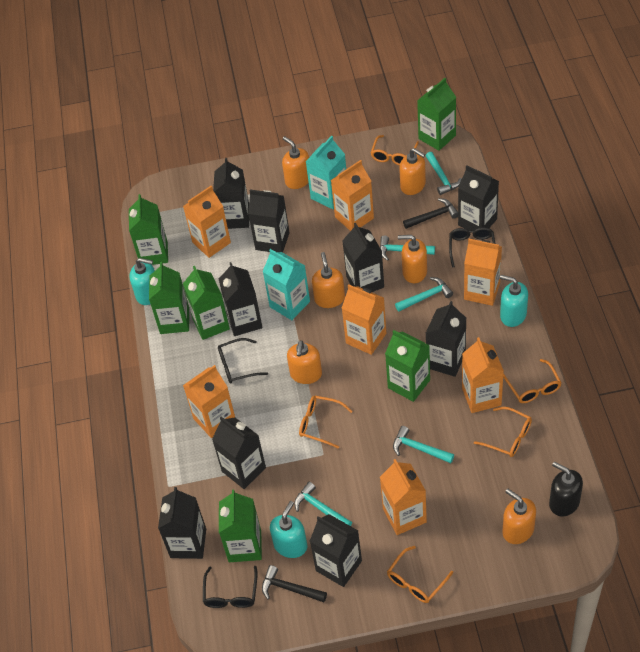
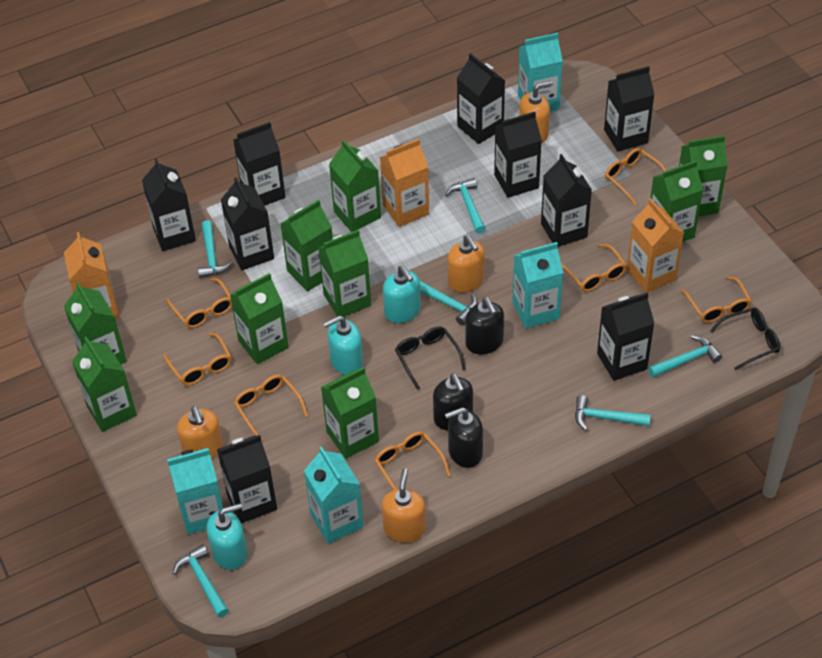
black glasses: [203,566,258,608] [218,338,268,384] [449,227,495,268] = 3 -> [395,326,466,390] [710,308,780,370] = 2
black hammer: [262,565,327,602] [403,198,458,229] = 2 -> none = 0
black soap dispenser: [549,462,583,517] = 1 -> [433,374,473,430] [445,407,483,468] [465,297,504,354] = 3
green carton: [129,194,168,265] [149,262,189,334] [183,266,230,340] [219,490,262,562] [385,330,430,402] [417,78,456,151] = 6 -> [64,282,127,364] [72,337,137,432] [230,273,289,364] [280,200,333,291] [318,230,371,317] [321,367,379,459] [329,140,381,232] [651,161,703,242] [679,135,728,217] = 9
orange carton: [183,186,231,258] [183,365,235,438] [331,160,374,231] [342,284,386,355] [380,459,427,535] [462,337,504,413] [464,239,502,306] = 7 -> [64,232,119,318] [380,139,429,227] [627,198,684,293] = 3
orange glasses: [299,396,353,449] [371,135,419,166] [387,546,453,603] [474,407,532,457] [503,359,562,403] = 5 -> [163,333,232,386] [166,278,232,328] [234,375,308,441] [375,432,451,490] [561,244,627,292] [605,148,666,206] [681,276,752,323] = 7
orange soap dispenser: [282,136,309,189] [287,340,322,384] [312,252,345,308] [398,235,427,283] [399,148,426,195] [503,489,536,544] = 6 -> [177,406,223,459] [382,469,426,543] [448,235,485,292] [519,81,553,143] = 4
turquoise carton: [262,249,310,320] [306,136,346,209] = 2 -> [167,448,223,535] [304,446,364,544] [512,242,563,329] [518,33,563,112] = 4
turquoise hammer: [294,482,352,526] [380,235,435,261] [393,426,454,463] [395,277,453,311] [426,152,462,195] = 5 -> [173,544,229,617] [198,220,233,278] [420,281,478,325] [445,178,486,234] [575,395,651,431] [648,335,722,378] = 6

